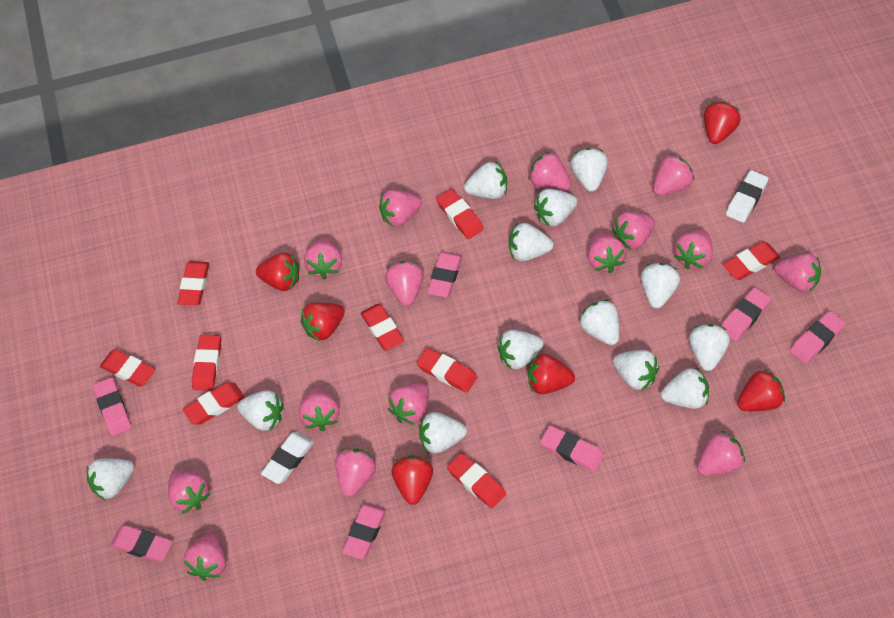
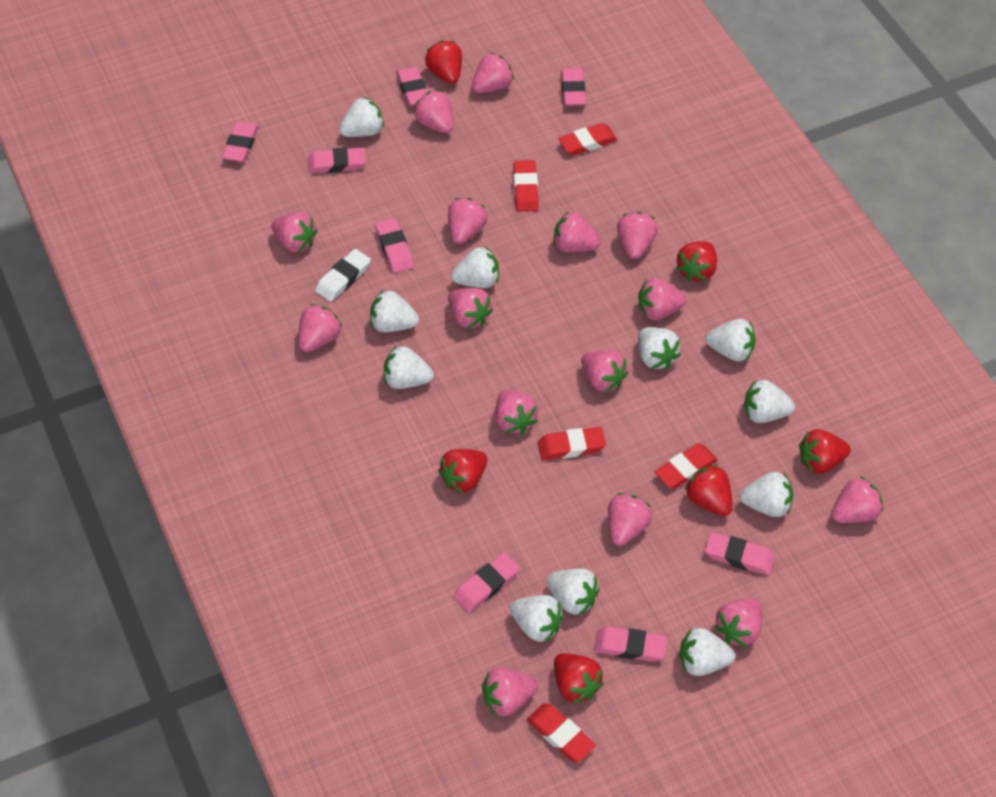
pink eraser: [93,377,131,436] [110,525,172,562] [342,503,387,559] [427,252,462,297] [540,425,604,472] [721,288,771,341] [790,311,846,364] = 7 -> [222,121,259,162] [307,147,366,173] [375,218,414,273] [396,67,427,106] [453,553,520,613] [561,68,586,106] [594,626,667,662] [705,532,775,575] = 8
red eraser: [100,349,156,387] [177,261,209,306] [183,382,245,425] [192,335,221,391] [361,304,404,351] [417,348,477,393] [436,189,484,239] [447,453,506,509] [723,242,780,280] = 9 -> [514,160,539,212] [527,703,596,762] [538,427,606,460] [558,123,618,156] [655,443,718,489] = 5
white eraser: [261,432,314,484] [726,170,768,223] = 2 -> [315,249,371,302] = 1
white strawberry: [86,459,134,500] [237,390,284,431] [419,412,467,453] [464,162,507,199] [497,330,544,370] [509,223,553,261] [534,189,577,226] [570,148,608,192] [579,299,619,345] [613,350,659,391] [641,263,680,308] [661,368,709,409] [689,324,730,371] = 13 -> [339,97,384,137] [370,290,419,332] [384,346,434,389] [451,246,499,288] [510,595,564,643] [546,568,600,615] [638,327,681,369] [680,628,735,676] [706,319,756,362] [740,472,794,517] [744,380,795,423] = 11

